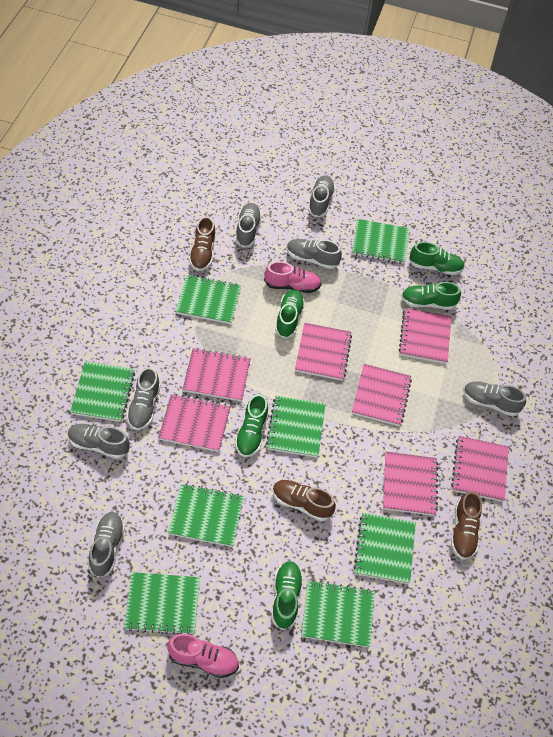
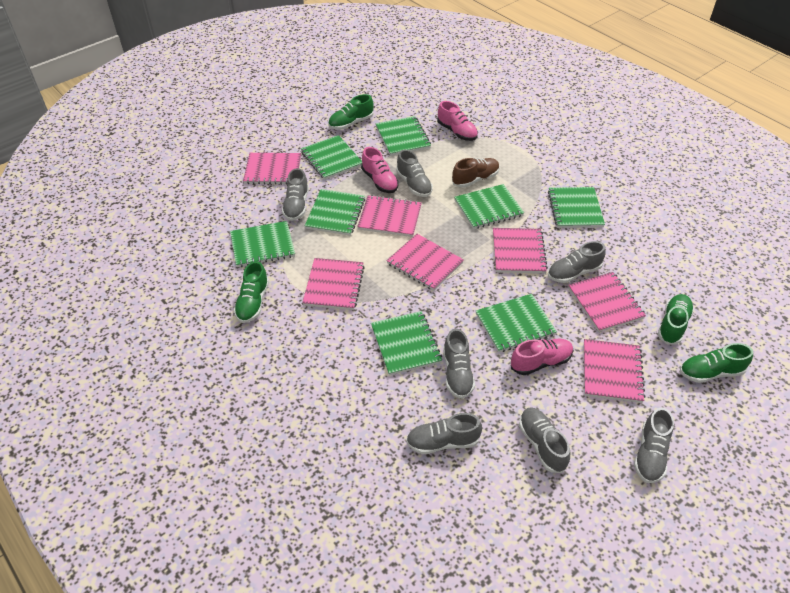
brown shoe: [189,216,216,271] [273,480,336,521] [451,491,482,560] = 3 -> [452,158,500,188] = 1
green shoe: [235,394,269,457] [272,561,303,630] [275,289,305,338] [401,282,461,310] [409,242,465,275] = 5 -> [234,261,269,323] [328,94,374,130] [658,294,694,344] [680,343,753,383] = 4
pink shoe: [167,634,239,678] [264,261,322,293] = 2 -> [361,147,398,193] [437,101,478,141] [511,339,573,375] = 3

